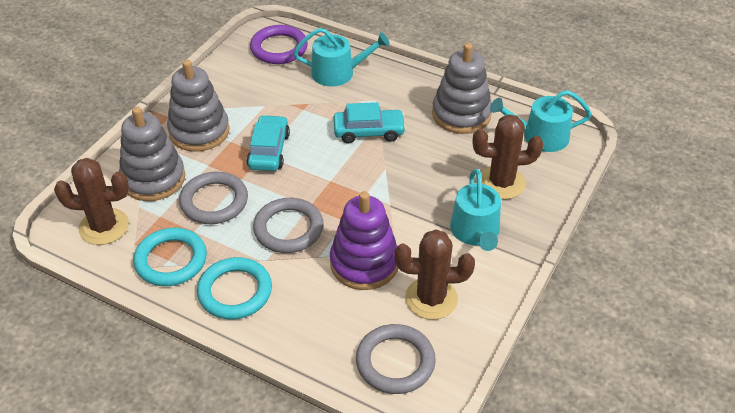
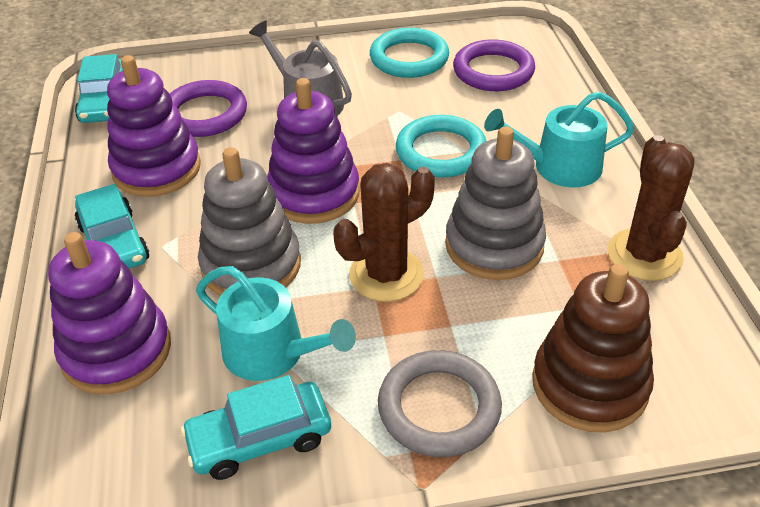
brown cactus: [54,158,129,245] [395,229,475,320] [473,114,543,200] = 3 -> [333,163,435,302] [608,135,695,281] = 2
brown stacking toy: none = 0 -> [532,264,654,433] = 1
grey ring: [179,172,248,224] [253,197,324,253] [356,324,436,394] = 3 -> [378,350,502,457] = 1
grey stacking toy: [119,107,185,201] [167,60,230,152] [432,43,492,134] = 3 -> [198,147,301,296] [445,127,546,280] = 2
grey watering can: none = 0 -> [249,21,352,116] = 1
purple ring: [250,25,308,64] = 1 -> [170,80,247,137] [453,39,535,91] = 2
purple stacking toy: [330,191,398,290] = 1 -> [48,232,171,394] [107,55,201,197] [267,78,359,224] = 3
turquoise car: [247,115,290,171] [333,102,406,143] = 2 -> [75,54,123,123] [75,184,149,269] [181,375,331,480] = 3
turquoise watering can: [293,28,390,87] [450,169,501,251] [490,90,592,152] = 3 -> [196,266,356,381] [484,91,635,188] = 2

